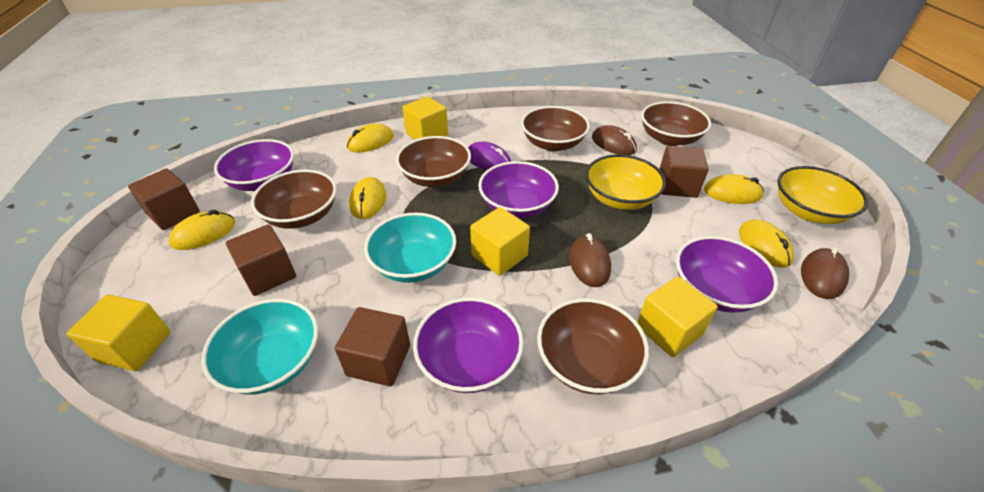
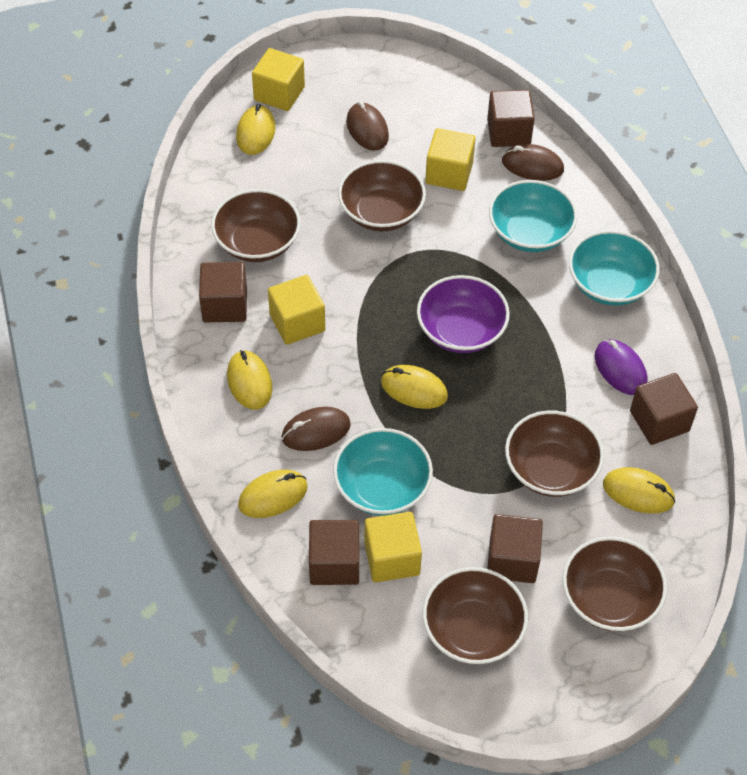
brown cube: [128,168,200,230] [226,224,296,296] [335,307,410,387] [660,146,709,198] = 4 -> [199,262,247,322] [309,520,359,585] [487,90,535,147] [487,514,543,583] [630,373,698,445] = 5
purple bowl: [214,139,294,191] [413,297,524,393] [478,161,559,218] [676,236,778,313] = 4 -> [417,275,510,353] = 1
turquoise bowl: [201,299,318,395] [364,213,456,283] = 2 -> [333,428,433,516] [489,180,577,252] [569,230,660,306] = 3
yellow bowl: [586,154,666,210] [777,166,868,224] = 2 -> none = 0

